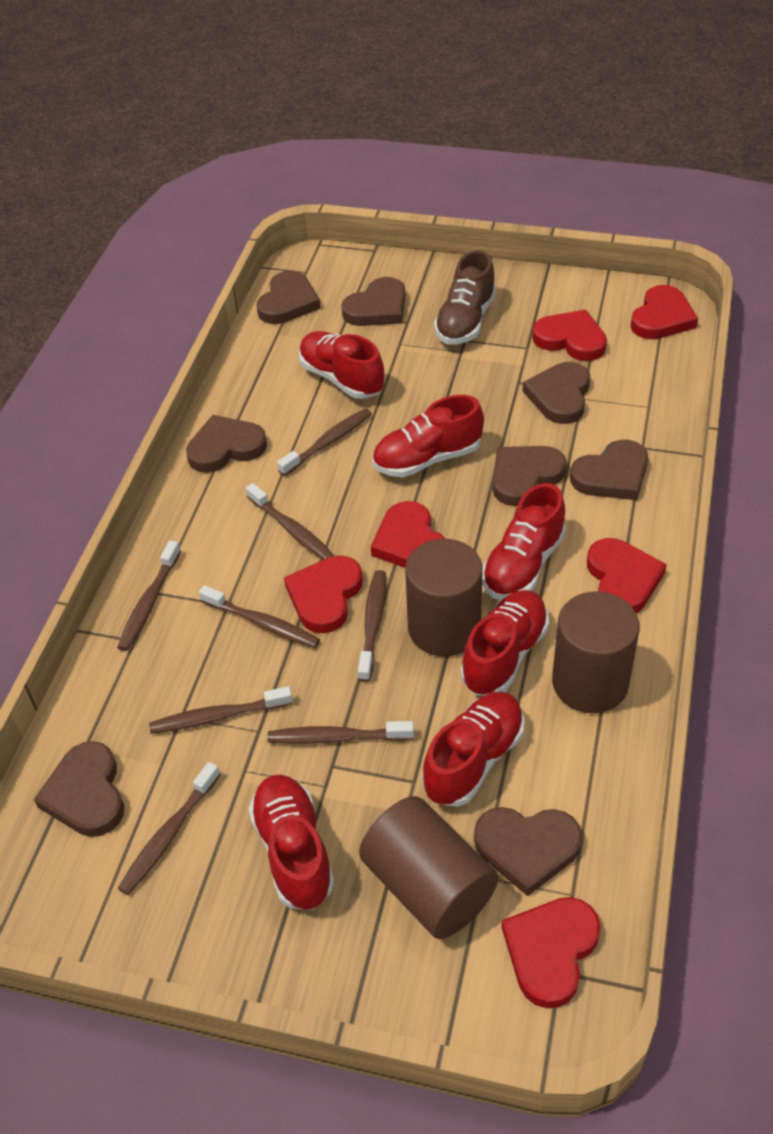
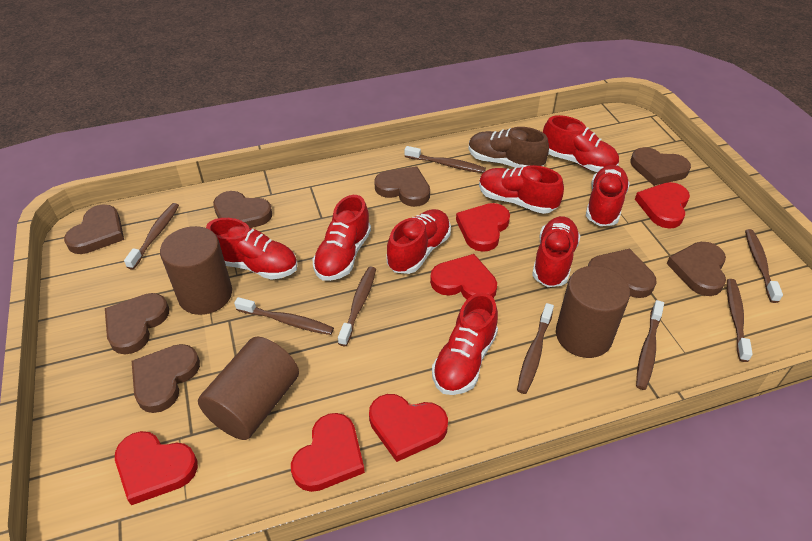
red shoe: [248,774,335,910] [299,331,385,399] [372,395,484,477] [422,692,524,807] [460,590,549,695] [482,483,566,600] = 6 -> [206,218,298,280] [312,195,371,281] [386,209,451,274] [432,293,498,395] [479,165,564,214] [532,216,580,287] [543,115,619,172] [586,165,630,226] = 8

